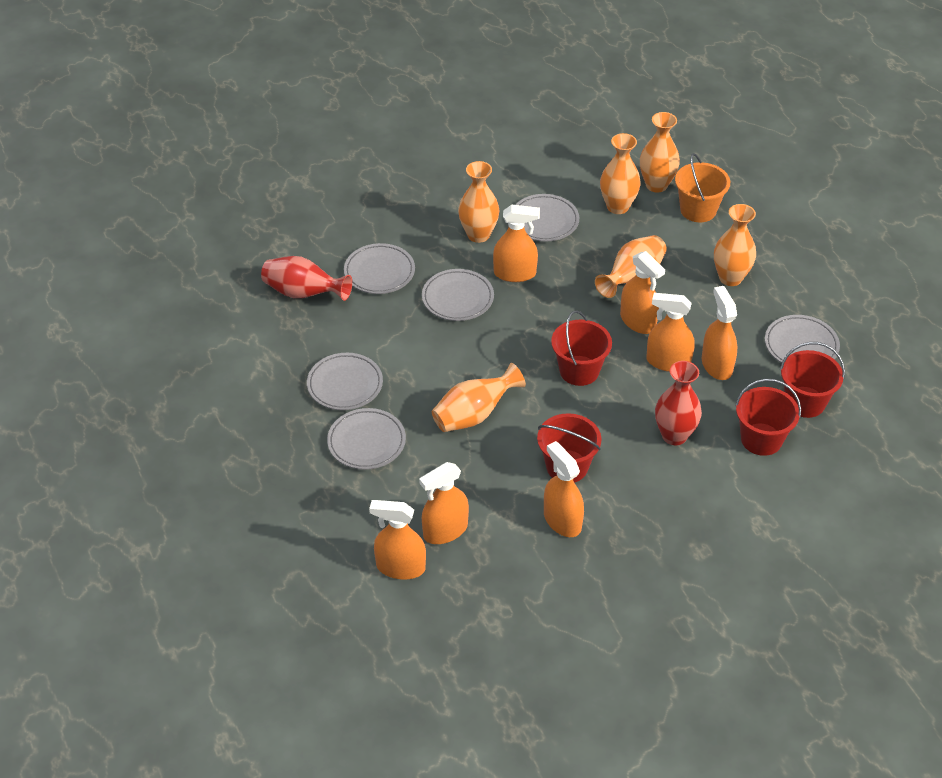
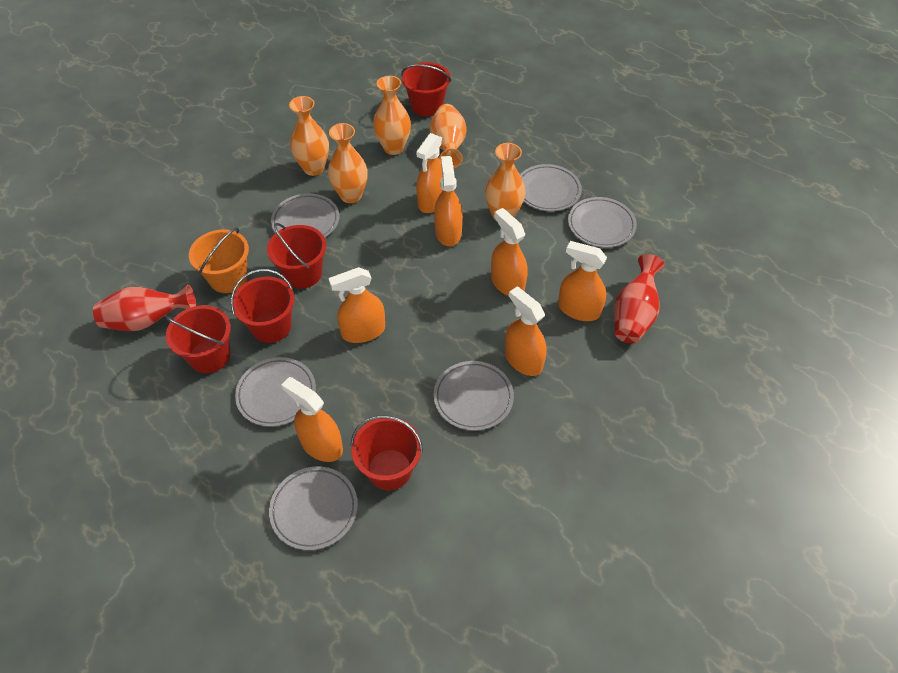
orange vase: [432,363,526,432] [458,161,499,243] [595,235,667,298] [600,133,641,214] [640,112,680,193] [714,204,756,286] = 6 -> [289,96,329,176] [328,123,368,203] [373,76,411,155] [430,104,467,168] [485,143,526,221] = 5
red bucket: [537,413,602,483] [551,310,612,386] [735,379,801,456] [780,342,845,418] = 4 -> [166,305,231,373] [231,269,295,343] [267,223,326,288] [351,415,423,490] [401,62,451,117] = 5

